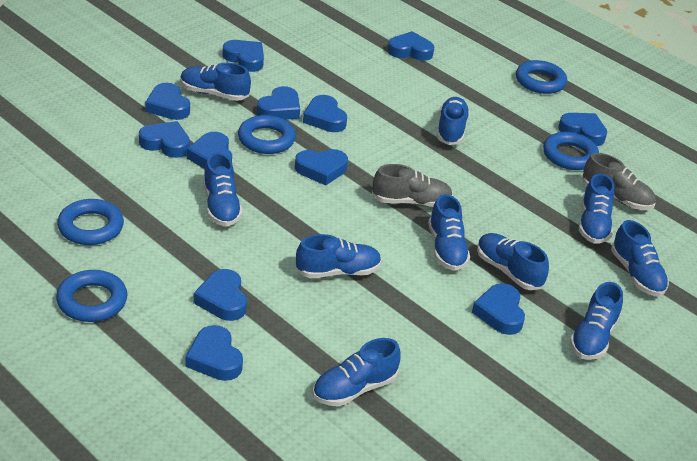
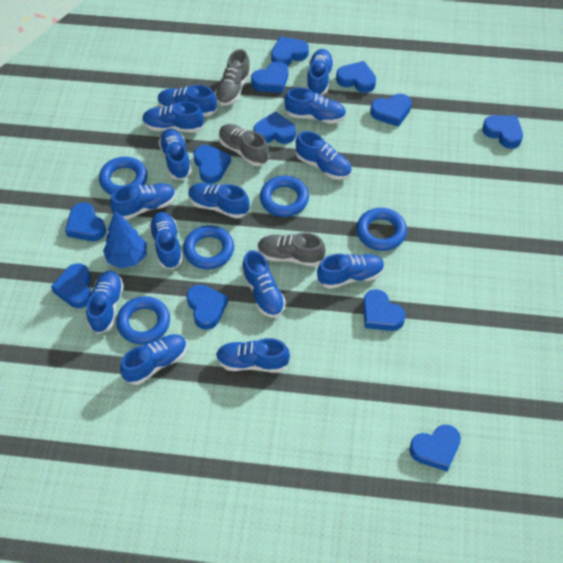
blue shoe: [180,63,251,101] [203,153,242,226] [296,234,382,278] [313,338,401,406] [428,194,470,271] [437,97,470,145] [477,233,549,290] [570,282,623,360] [579,173,614,244] [611,220,669,297] = 10 -> [86,270,124,334] [110,183,176,220] [120,334,187,385] [142,101,204,133] [149,212,183,270] [158,85,217,117] [159,129,192,180] [188,183,250,219] [216,338,290,373] [242,250,286,318] [284,87,346,124] [296,131,352,180] [307,49,334,95] [317,254,385,289] = 14
blue tree: none = 0 -> [103,210,147,268] = 1
grey shoe: [372,164,453,207] [583,153,656,210] = 2 -> [215,49,251,106] [219,124,269,166] [258,233,325,267] = 3

